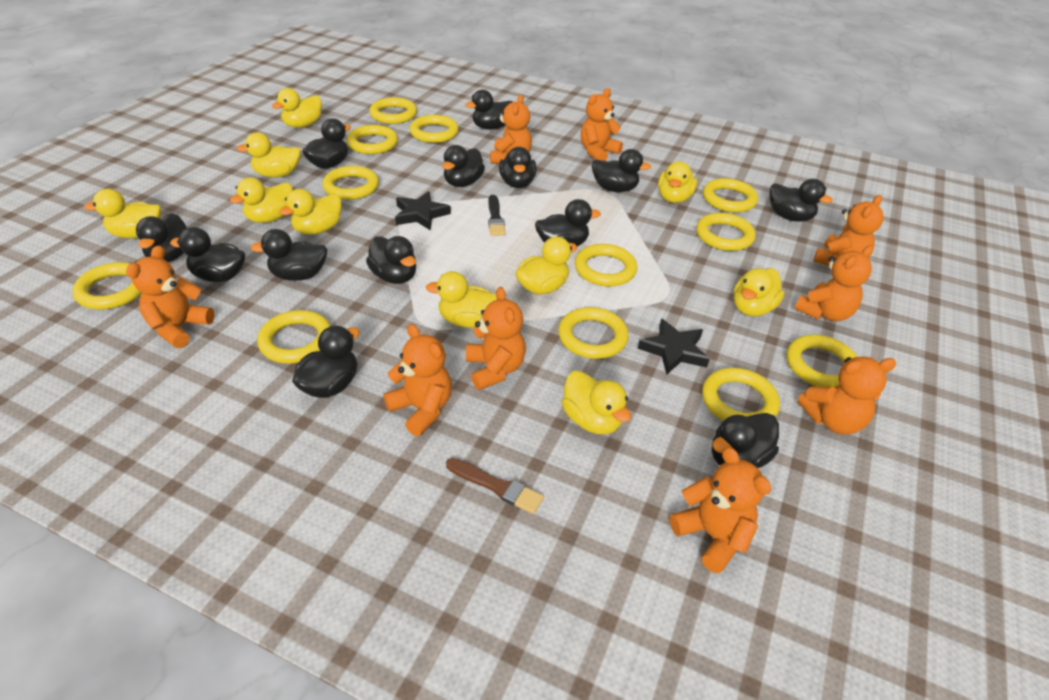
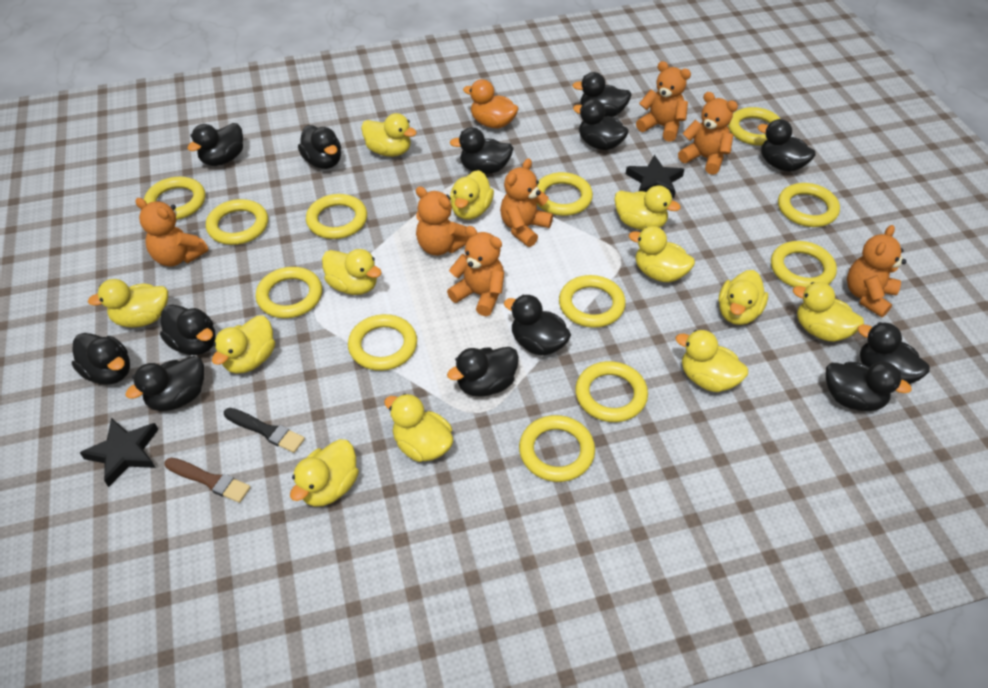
orange duck: none = 0 -> [463,79,519,129] = 1
orange teddy bear: [126,245,215,348] [383,324,452,436] [466,287,526,390] [490,95,532,164] [581,88,623,161] [670,447,771,574] [794,245,873,321] [797,357,896,435] [813,195,884,266] = 9 -> [135,198,209,266] [416,186,469,256] [447,226,504,316] [500,158,553,247] [636,61,691,142] [678,92,738,175] [847,225,906,317] = 7
yellow duck: [84,189,161,238] [230,177,293,223] [236,132,301,178] [272,88,322,128] [279,189,342,235] [426,271,497,328] [515,236,577,295] [562,371,631,434] [658,161,697,203] [734,268,785,317] = 10 -> [88,279,168,328] [212,316,275,374] [290,439,359,507] [322,249,382,295] [361,113,417,157] [384,393,453,462] [450,170,494,220] [614,186,681,230] [629,226,695,282] [675,330,748,392] [718,270,768,325] [793,282,864,342] = 12

